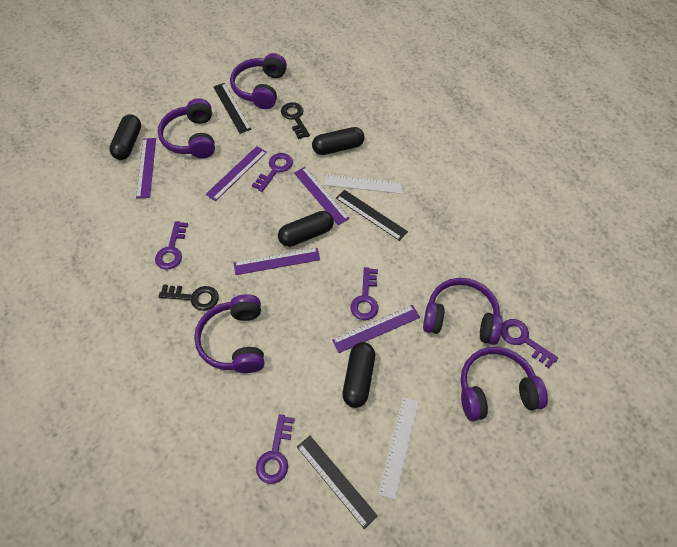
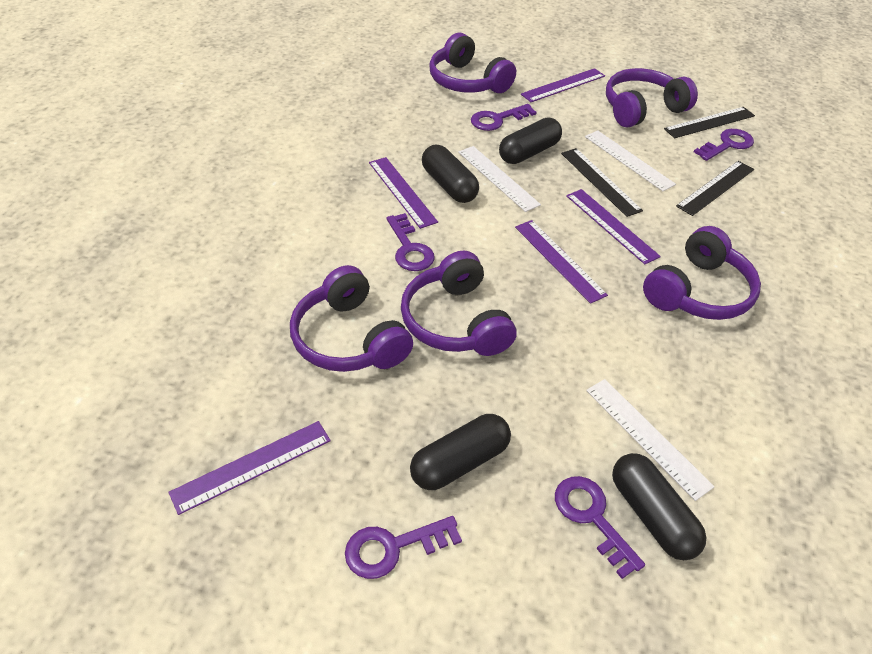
black key: [159,284,219,311] [281,102,310,139] = 2 -> none = 0
white ruler: [324,174,404,194] [378,397,419,500] = 2 -> [458,146,541,212] [585,130,676,191] [586,379,715,501] = 3

